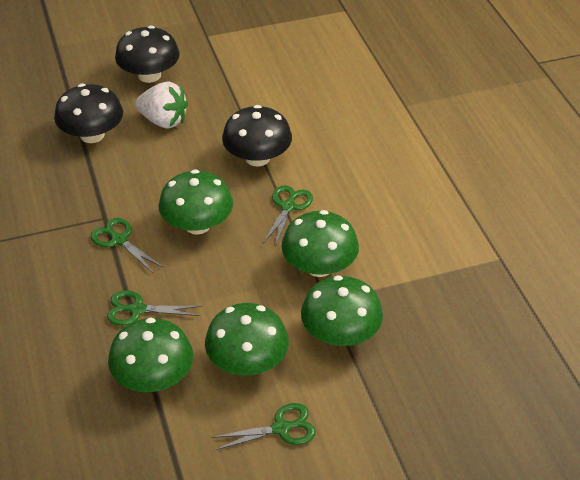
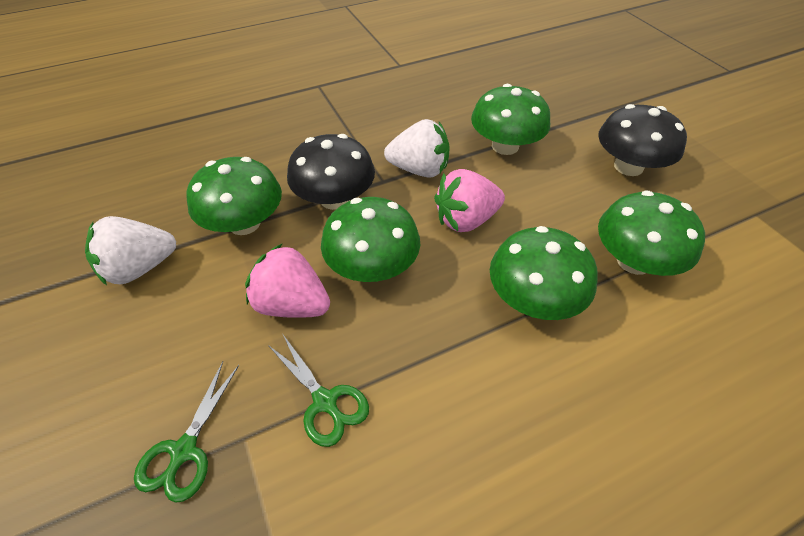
black mushroom: [54,84,123,143] [115,25,180,83] [222,105,292,167] = 3 -> [287,134,375,210] [598,104,687,176] = 2
green scissors: [91,218,163,273] [107,290,202,326] [211,403,316,450] [263,185,313,246] = 4 -> [134,361,239,503] [267,333,369,447] = 2
pink strawberry: none = 0 -> [245,243,330,318] [434,169,505,232] = 2
white strawberry: [135,82,188,129] = 1 -> [85,216,176,285] [384,119,450,178] = 2

